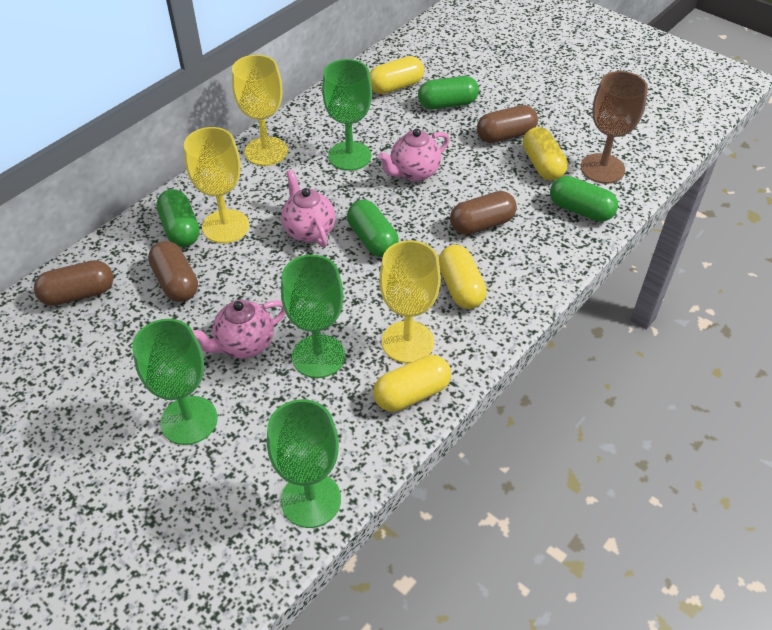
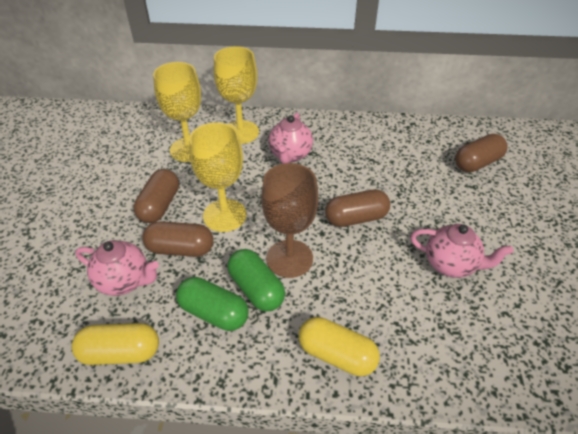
green capsule: [156,189,200,247] [347,200,399,257] [418,76,479,110] [550,176,618,222] = 4 -> [176,277,249,331] [227,249,285,311] = 2
green goblet: [132,319,218,445] [267,399,341,528] [281,254,345,378] [322,59,372,171] = 4 -> none = 0
yellow capsule: [370,56,424,94] [373,355,451,412] [439,245,487,309] [523,127,568,180] = 4 -> [72,323,159,365] [299,317,380,376] = 2

